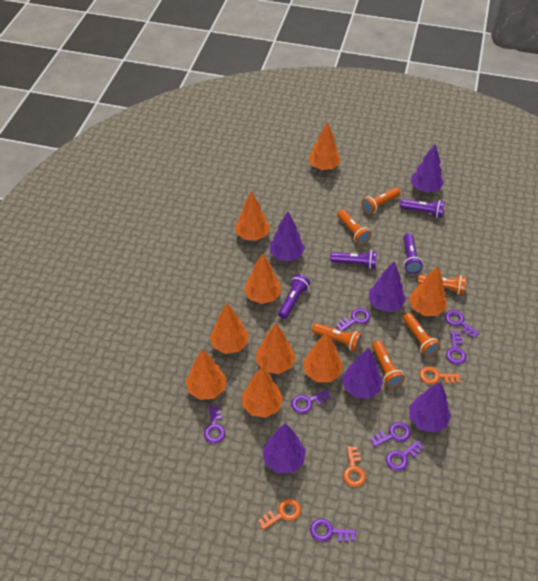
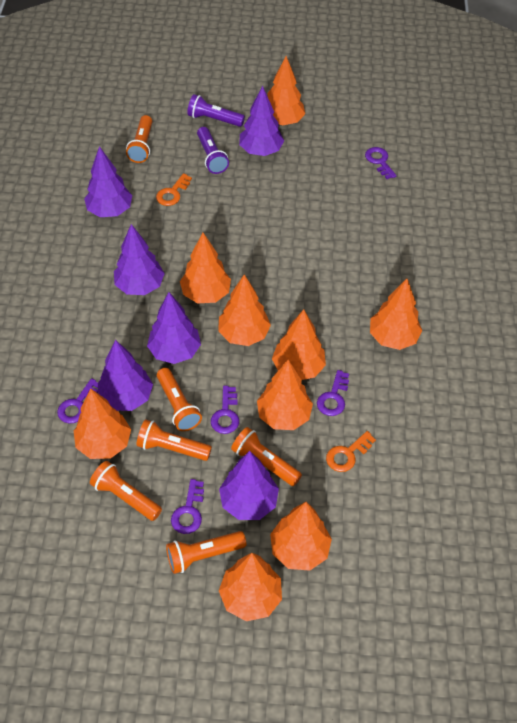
orange key: [258,498,301,530] [343,446,366,487] [420,366,460,384] = 3 -> [156,173,192,206] [326,431,376,472] = 2
purple flashlight: [278,274,310,319] [330,250,377,269] [400,199,445,218] [403,233,423,274] = 4 -> [187,94,245,127] [197,127,229,174] = 2
purple key: [204,405,225,443] [291,390,331,414] [310,519,356,542] [336,308,371,331] [370,422,411,447] [386,440,424,471] [445,310,479,338] [446,331,467,365] = 8 -> [57,378,98,423] [171,479,204,534] [211,386,239,434] [317,370,349,416] [365,147,397,179] = 5

